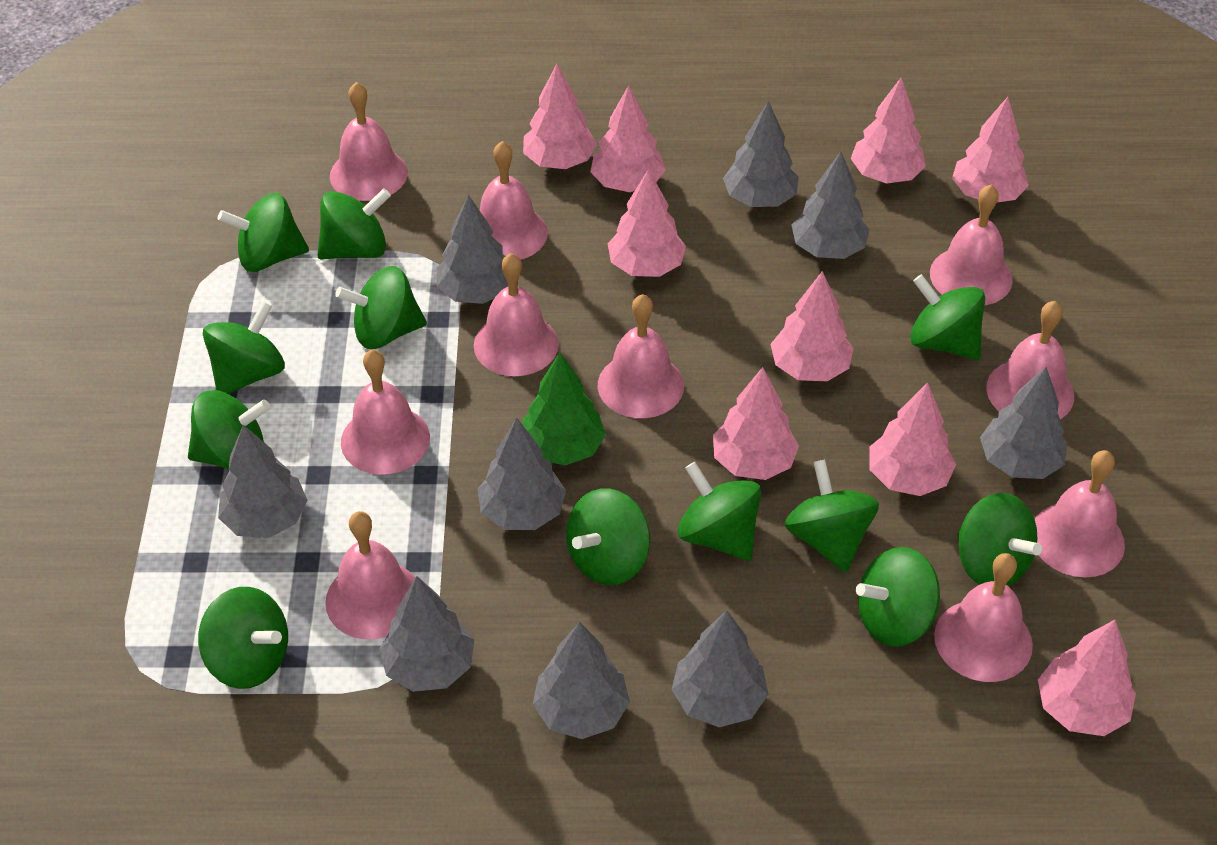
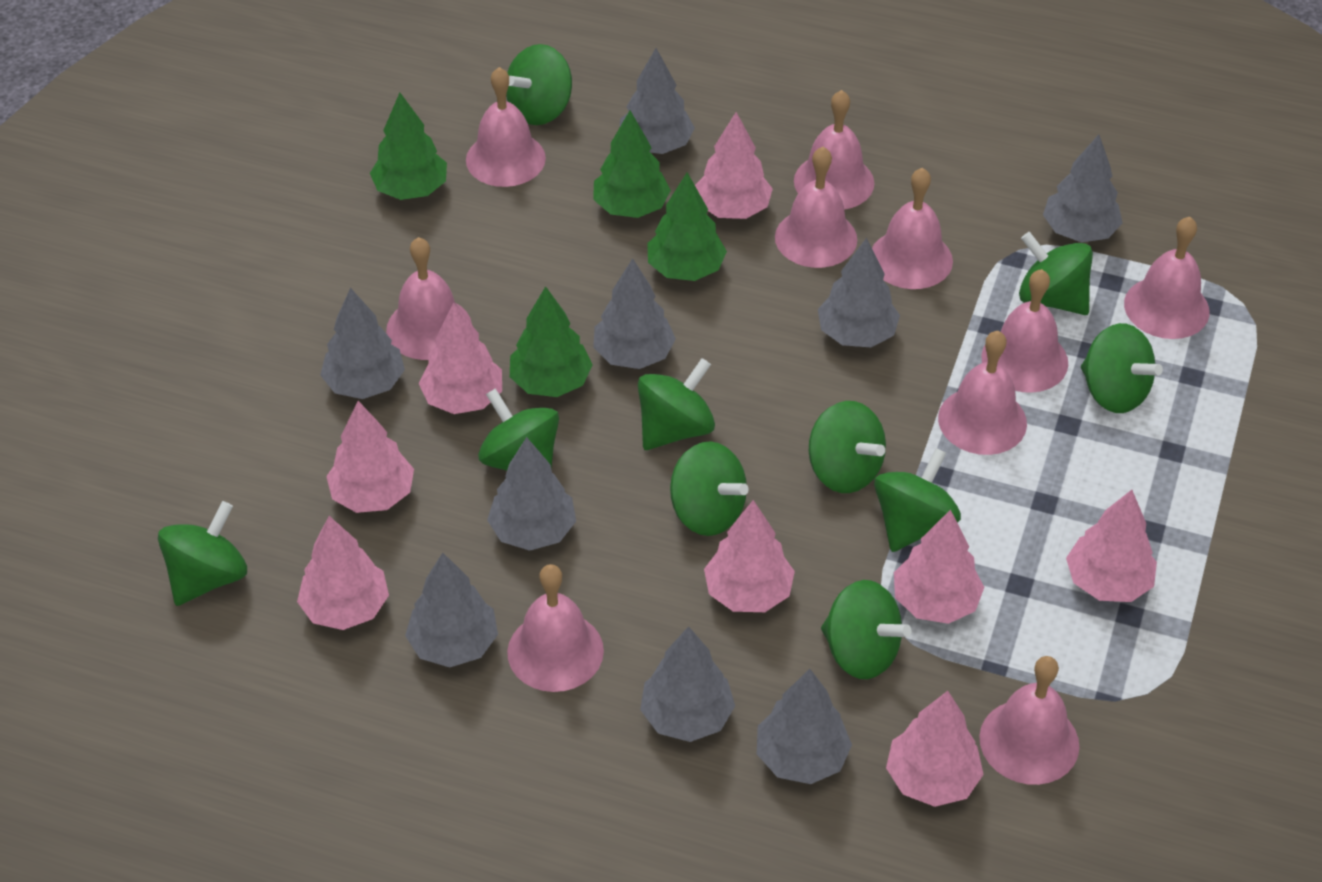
green spinning top: [188,390,270,470] [198,587,288,689] [203,301,285,394] [218,193,309,272] [317,188,391,260] [335,266,427,349] [566,488,650,585] [678,462,761,561] [785,459,879,573] [856,547,940,647] [910,274,985,360] [958,493,1042,586] = 12 -> [158,501,247,606] [478,388,559,471] [506,44,572,125] [638,358,715,450] [670,441,749,536] [809,401,886,493] [821,580,912,679] [874,448,961,552] [1019,232,1093,315] [1081,323,1163,413] = 10
green tree: [522,353,606,465] = 1 -> [370,93,447,200] [510,286,593,397] [593,111,671,218] [647,172,727,281] = 4
pink tree: [523,64,597,169] [590,85,666,192] [608,169,686,277] [713,367,799,480] [770,271,853,381] [851,77,926,184] [869,382,956,496] [952,97,1029,203] [1038,620,1136,736] = 9 -> [297,516,389,630] [326,401,414,513] [419,303,502,414] [695,112,773,219] [704,500,795,612] [886,691,984,807] [894,509,984,624] [1066,490,1157,602] = 8

